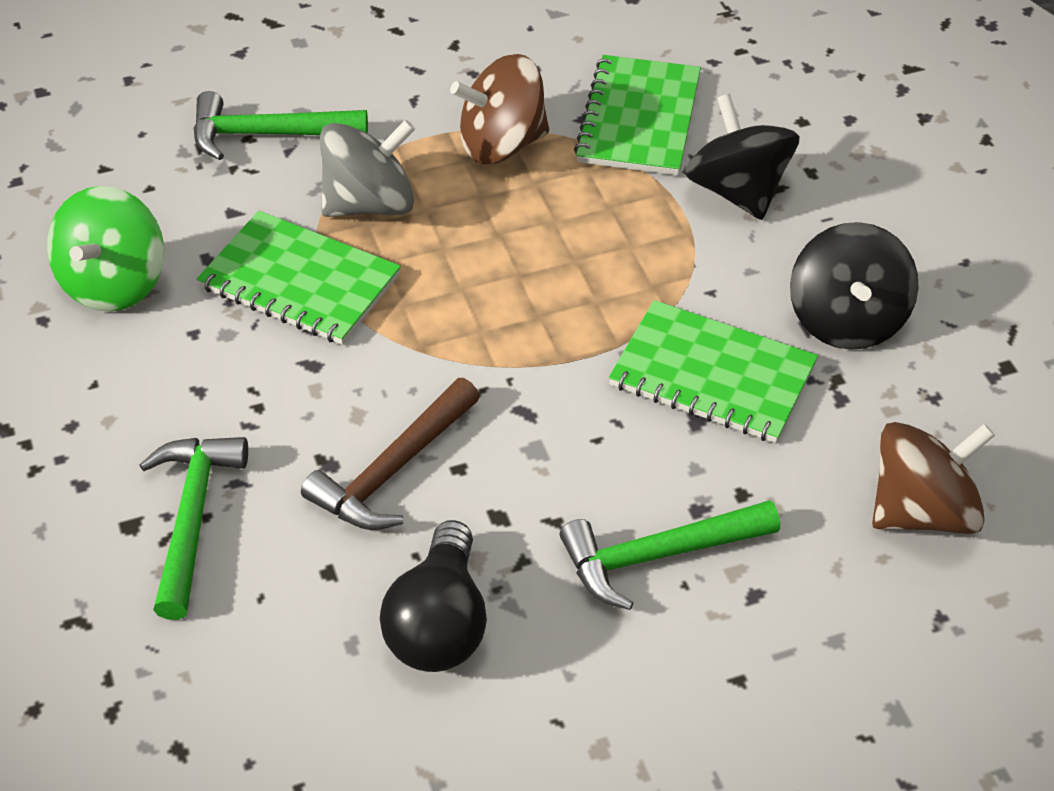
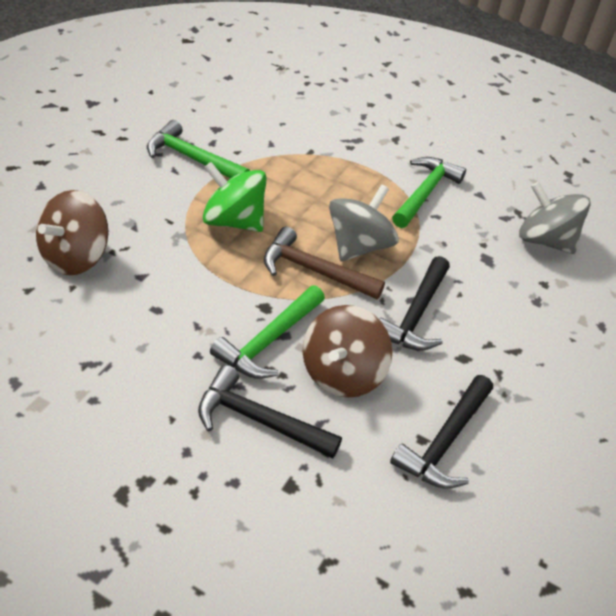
black hammer: none = 0 -> [198,365,342,459] [379,256,450,351] [390,375,493,489] = 3
black light bulb: [380,520,487,672] = 1 -> none = 0
black spinning top: [685,94,799,220] [790,222,919,350] = 2 -> none = 0
green notebook: [197,211,401,345] [574,55,701,175] [609,300,818,443] = 3 -> none = 0
grey spinning top: [320,120,415,217] = 1 -> [329,184,399,261] [519,182,591,254] = 2

